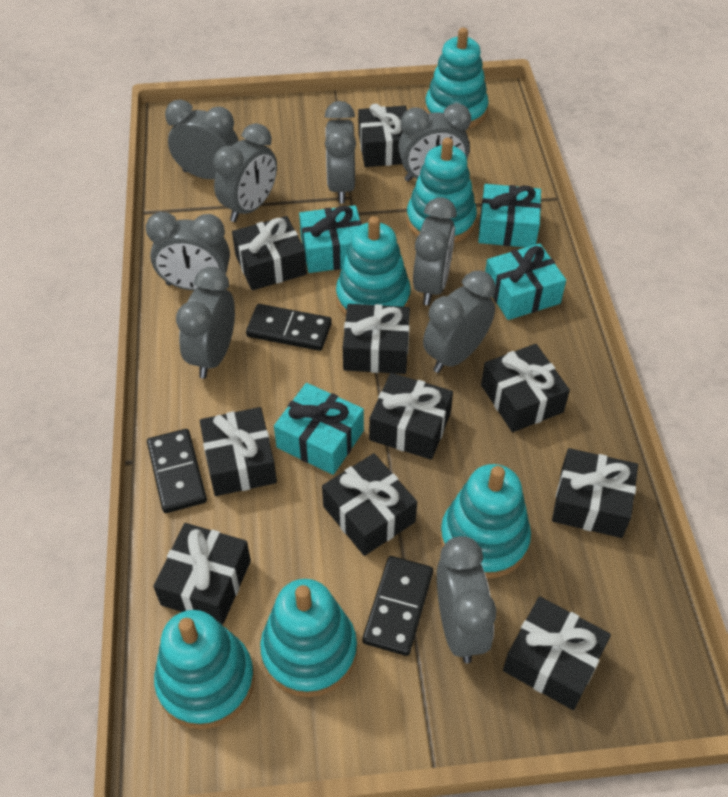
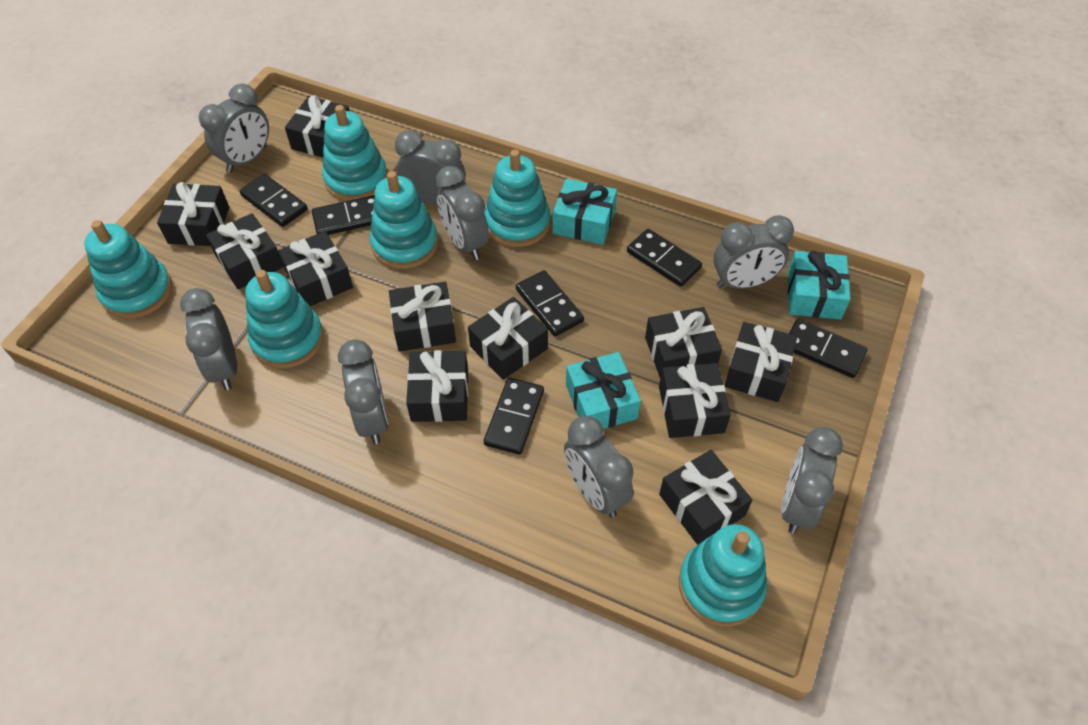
black domino: [147,429,207,513] [246,304,332,351] [363,556,433,656] = 3 -> [239,174,308,227] [312,195,375,235] [484,378,544,455] [516,270,584,336] [627,229,702,287] [789,319,867,378] = 6
black gift: [153,523,251,624] [200,407,277,496] [232,216,307,290] [322,453,417,556] [343,304,410,374] [358,104,407,167] [369,373,453,460] [481,344,570,432] [503,596,611,710] [552,448,638,538] = 10 -> [157,182,229,246] [206,213,284,289] [278,231,353,306] [285,95,350,157] [389,282,456,352] [406,350,468,422] [468,297,548,380] [645,307,722,378] [659,363,731,438] [659,450,752,545] [725,322,797,402] = 11
grey clock: [146,212,230,290] [165,99,239,179] [176,267,235,379] [213,123,277,222] [325,101,356,203] [398,103,471,182] [413,197,457,305] [423,271,496,373] [437,536,496,663] = 9 -> [180,288,237,390] [199,83,269,173] [338,339,389,444] [395,130,465,205] [435,165,489,260] [564,416,633,518] [713,215,794,289] [781,427,843,534] = 8
turquoise gift: [274,383,364,475] [299,205,362,273] [478,184,541,248] [485,243,566,320] = 4 -> [552,179,617,245] [566,352,641,429] [788,251,851,320] = 3

